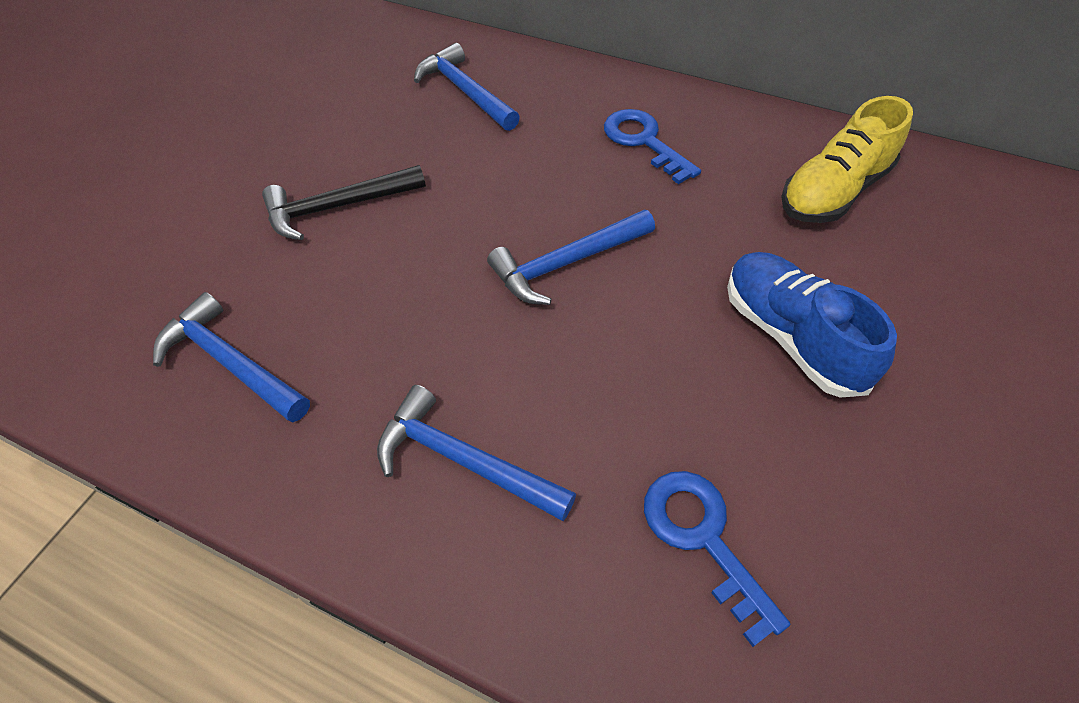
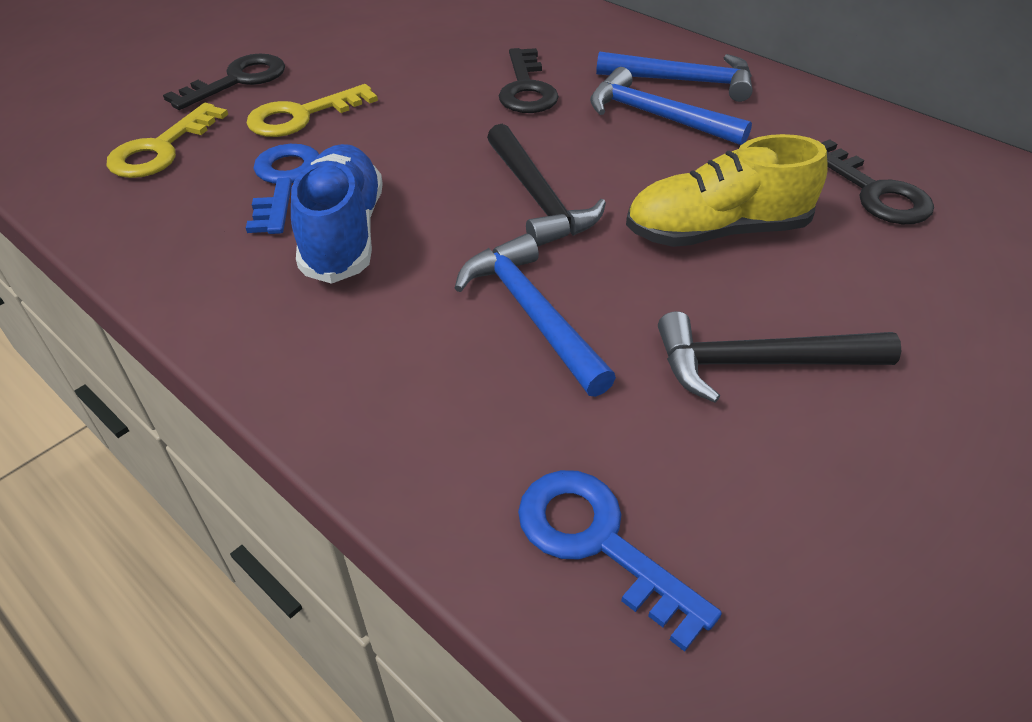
black hammer: [262,165,426,240] = 1 -> [487,124,606,247] [658,311,901,403] = 2
black key: none = 0 -> [163,53,285,110] [499,48,559,113] [822,139,934,224] = 3
blue hammer: [153,292,310,422] [377,385,576,521] [414,43,520,131] [487,210,655,305] = 4 -> [455,234,616,397] [590,67,752,145] [596,51,753,102] = 3
yellow key: none = 0 -> [106,103,228,178] [246,84,378,137] = 2

